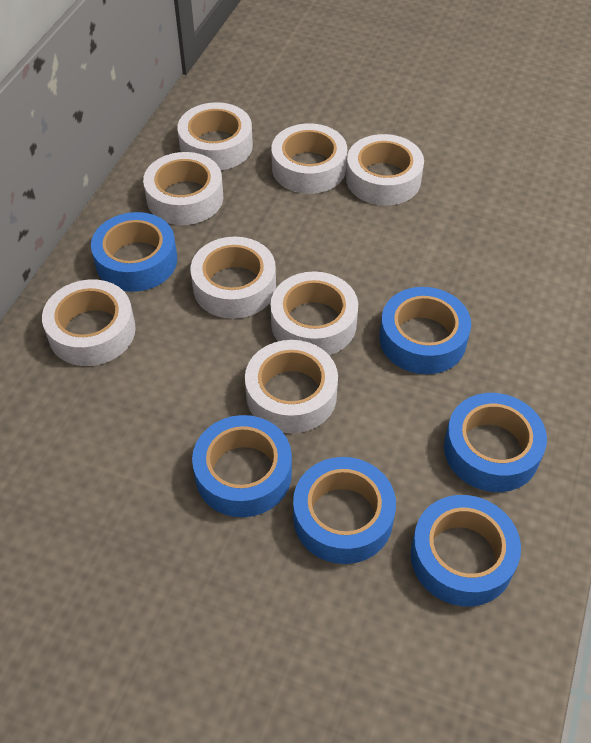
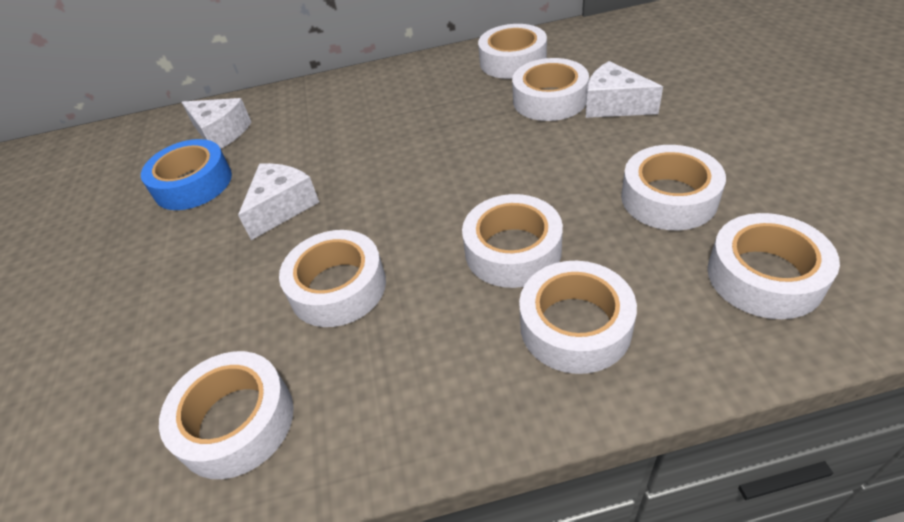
blue tape: [91,212,177,292] [192,415,292,517] [293,457,396,564] [380,287,471,374] [411,495,521,607] [444,393,547,492] = 6 -> [141,139,232,210] = 1
white cheese: none = 0 -> [182,98,252,149] [238,163,319,240] [586,61,663,118] = 3

